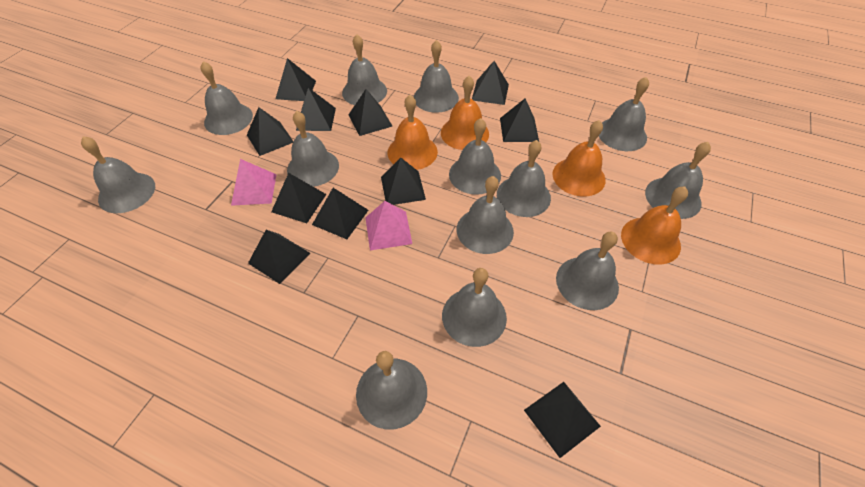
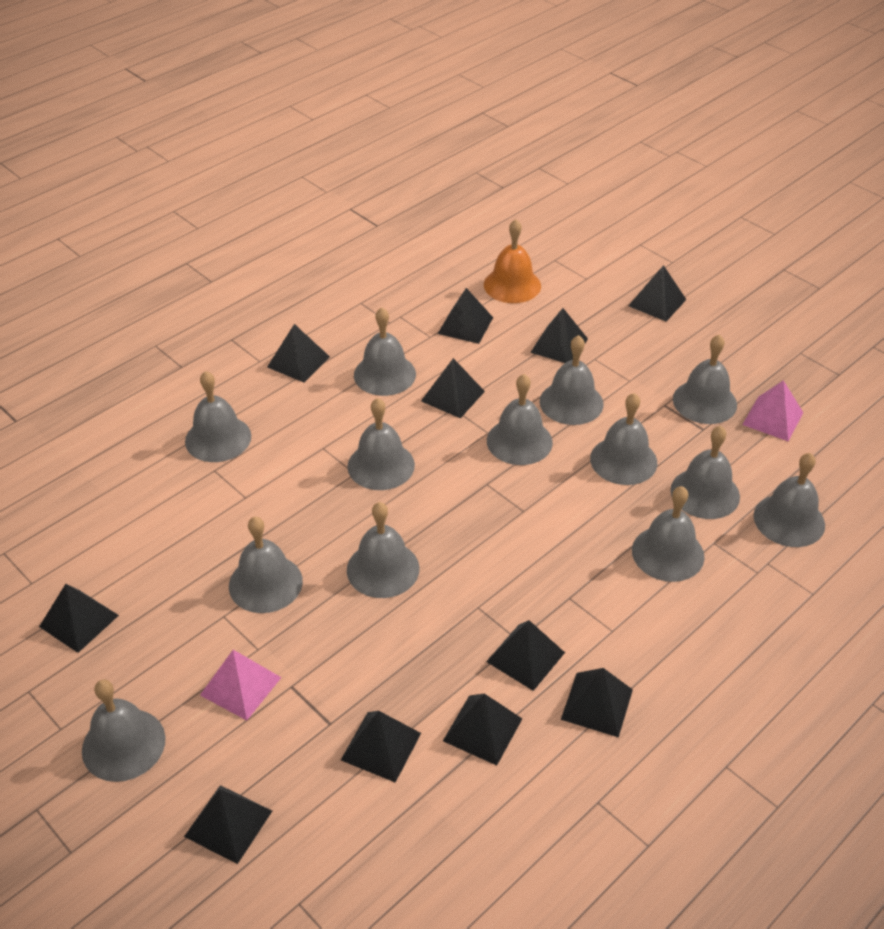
orange bell: [388,95,438,170] [441,76,489,150] [552,120,606,197] [621,186,688,265] = 4 -> [484,219,541,303] = 1

